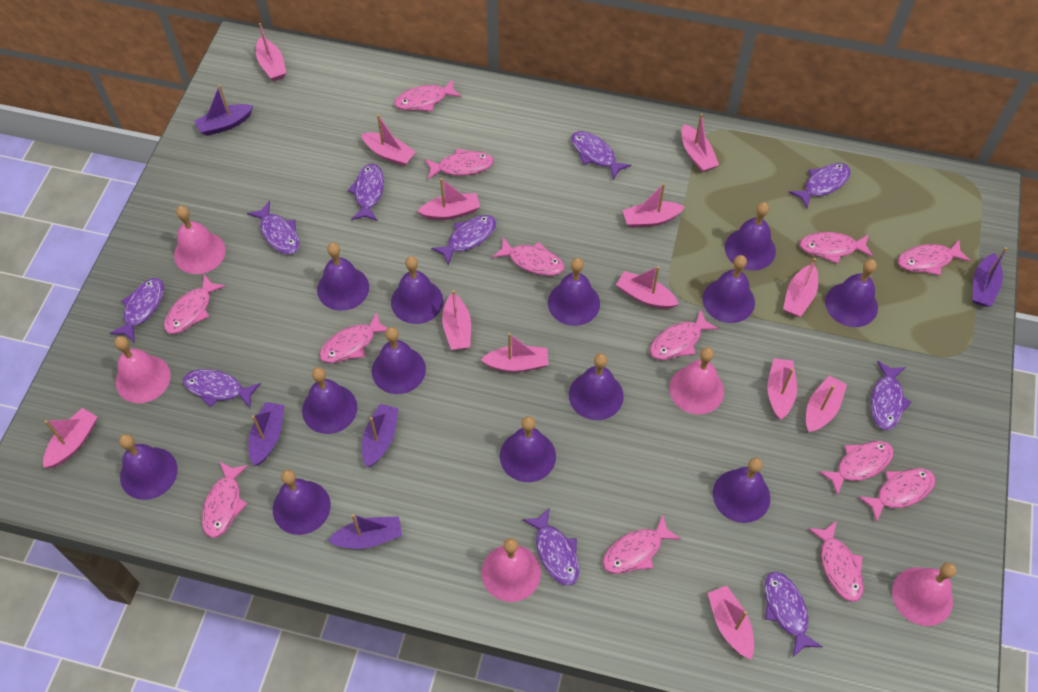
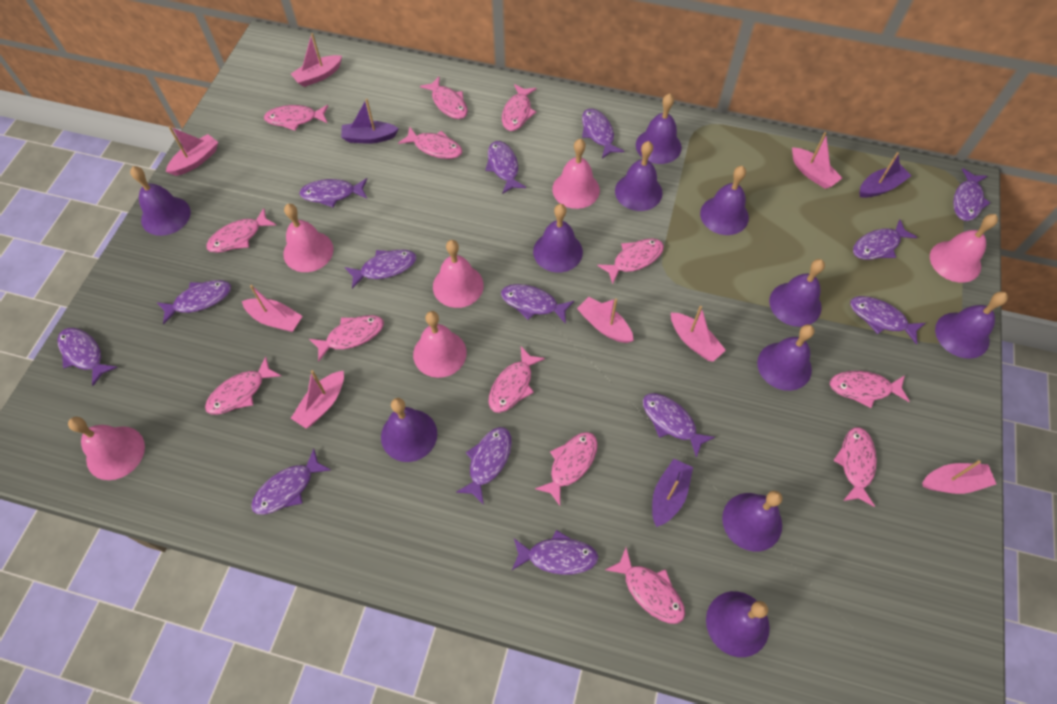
pink bell: [114,336,171,403] [174,206,225,274] [482,538,541,602] [669,347,724,414] [892,563,956,626] = 5 -> [68,417,145,480] [283,204,334,272] [413,311,467,378] [433,240,484,308] [552,139,600,209] [930,214,998,283] = 6
pink boat: [43,408,97,468] [256,23,286,81] [361,115,416,166] [417,178,480,220] [442,290,471,350] [481,333,549,372] [616,266,679,309] [622,183,685,228] [682,113,719,172] [708,586,754,659] [767,358,797,420] [783,258,818,317] [806,375,847,432] = 13 -> [166,126,218,176] [242,285,302,332] [291,33,342,87] [291,370,344,428] [577,297,634,343] [671,306,726,362] [792,132,842,189] [922,460,996,494] = 8
purple bell: [119,434,178,500] [273,470,331,535] [302,367,357,434] [317,243,369,311] [372,327,426,394] [391,256,443,324] [500,416,556,482] [548,258,600,326] [569,353,624,420] [703,255,755,323] [713,457,770,523] [725,202,776,271] [825,259,878,327] = 13 -> [130,166,191,236] [381,398,437,462] [533,204,583,273] [615,141,663,211] [636,94,682,164] [700,166,749,235] [706,591,770,657] [722,491,782,551] [757,324,815,391] [769,259,825,327] [935,291,1008,359] = 11
purple boat: [195,85,253,136] [248,402,285,466] [328,514,402,549] [362,404,399,467] [973,247,1007,307] = 5 -> [341,99,399,143] [652,459,693,527] [860,152,912,198] = 3
purple fish: [110,278,164,342] [183,369,261,409] [247,201,300,255] [347,164,384,221] [431,215,496,265] [522,507,579,586] [571,131,631,180] [765,572,822,657] [789,163,850,208] [871,361,912,430] = 10 -> [58,328,118,386] [156,280,231,324] [251,449,331,515] [299,178,367,207] [345,249,417,289] [456,427,512,505] [485,141,526,194] [501,284,574,324] [512,530,598,575] [582,108,624,158] [643,393,715,458] [850,296,925,345] [853,219,917,260] [953,168,990,221] = 14

